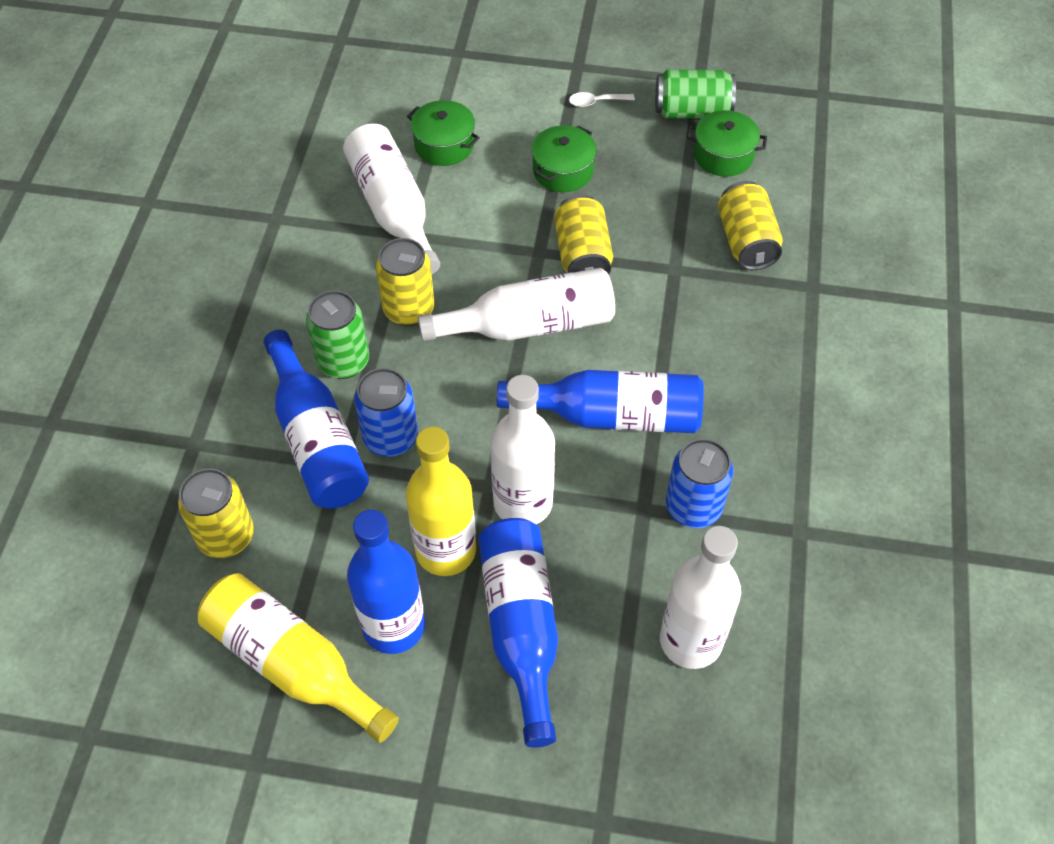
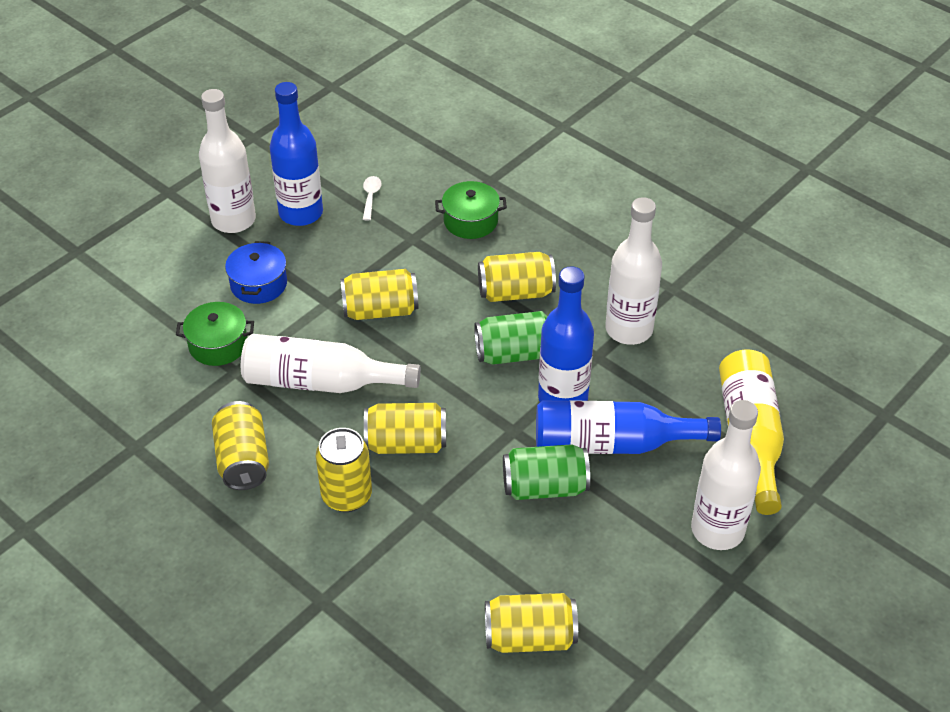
blue bottle: [264,330,369,509] [347,510,425,654] [478,518,558,748] [497,370,704,433] = 4 -> [270,82,323,226] [536,400,721,454] [538,266,594,402] = 3
blue can: [354,368,418,457] [666,439,733,528] = 2 -> none = 0
blue pot: none = 0 -> [225,241,287,304] = 1
green pot: [407,100,480,166] [531,125,597,192] [687,110,767,177] = 3 -> [176,302,254,366] [435,181,507,239] = 2
yellow bottle: [198,573,399,743] [406,426,476,576] = 2 -> [719,349,784,515] = 1
yellow can: [178,468,254,558] [376,238,434,326] [554,194,613,274] [718,181,783,270] = 4 -> [212,401,269,490] [316,428,372,512] [340,269,418,320] [364,403,446,454] [478,252,556,302] [485,593,578,653] = 6

